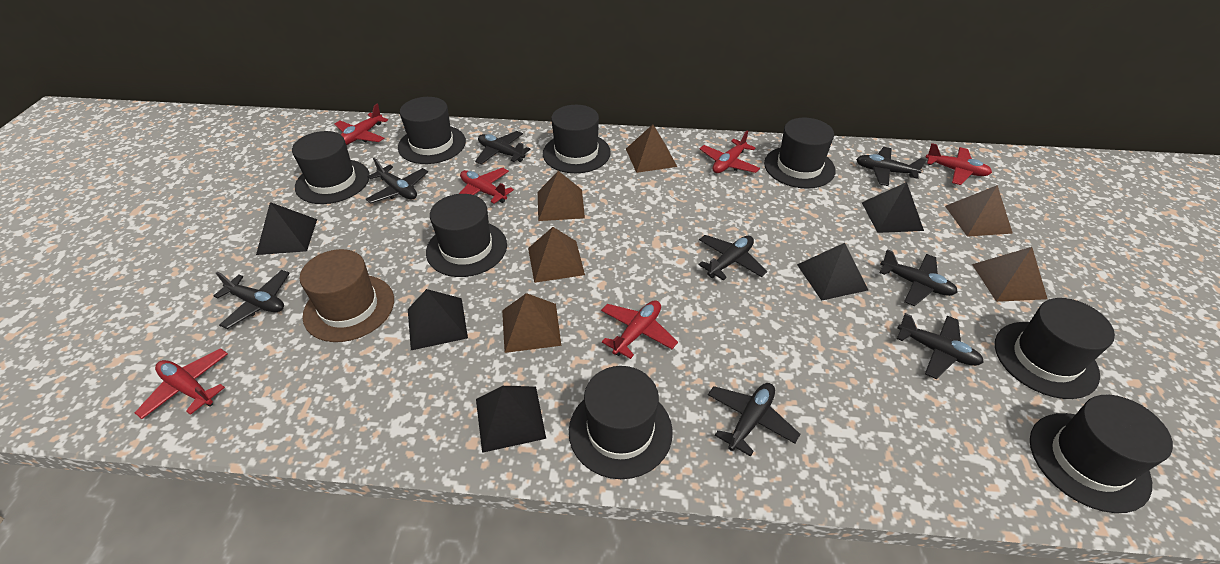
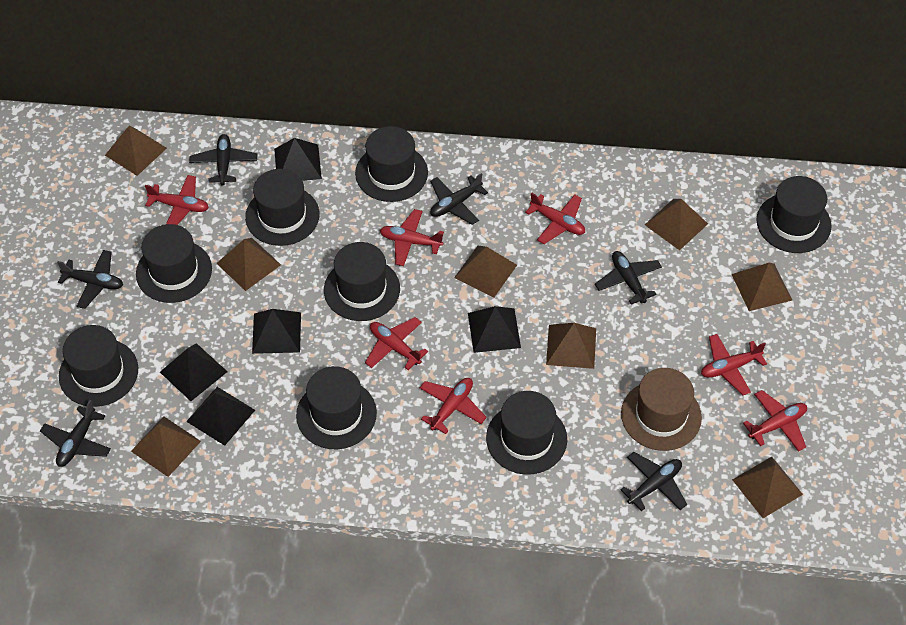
black plane: [214,270,290,329] [366,158,428,203] [475,131,530,164] [698,235,767,281] [708,383,800,457] [856,147,927,186] [880,249,958,306] [897,313,984,379] = 8 -> [40,400,111,467] [57,250,123,309] [189,134,257,186] [430,173,488,225] [595,251,662,304] [620,452,687,511] = 6
brown pyramid: [502,293,562,353] [528,227,585,283] [538,171,585,221] [626,124,677,173] [945,185,1013,237] [972,247,1048,302] = 6 -> [105,126,167,176] [131,416,201,477] [216,238,281,291] [454,246,517,298] [546,323,596,369] [645,199,708,250] [732,263,792,311] [732,457,803,518] = 8
red plane: [135,348,228,419] [334,104,388,145] [459,168,514,204] [601,300,678,359] [700,130,760,173] [925,143,992,185] = 6 -> [145,175,209,225] [365,317,428,370] [380,209,444,266] [420,378,487,434] [525,192,585,244] [701,334,767,395] [743,390,807,452] = 7

